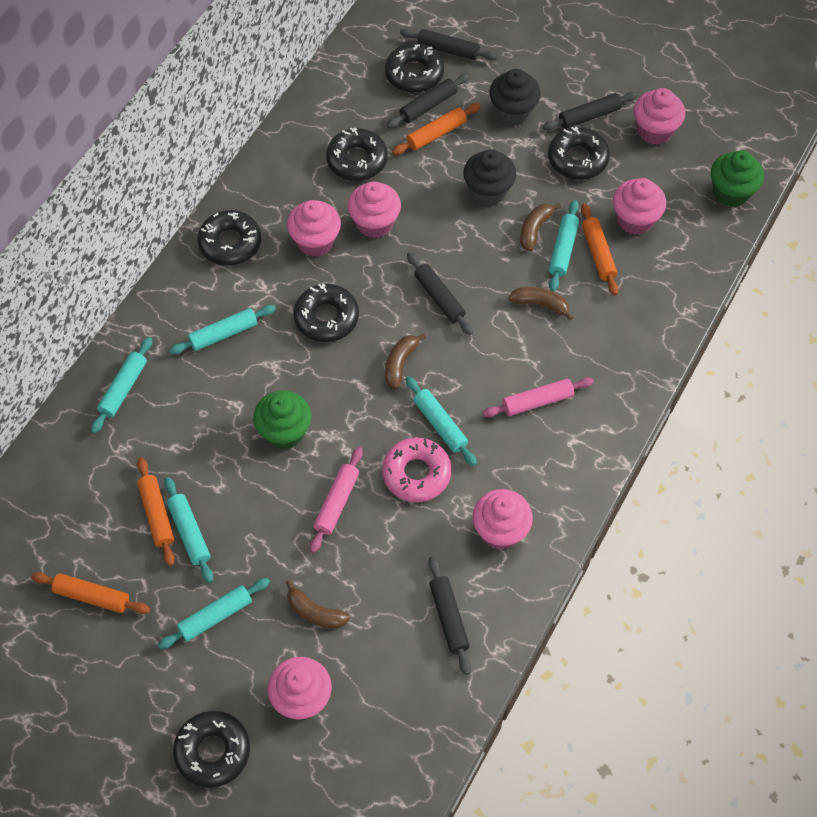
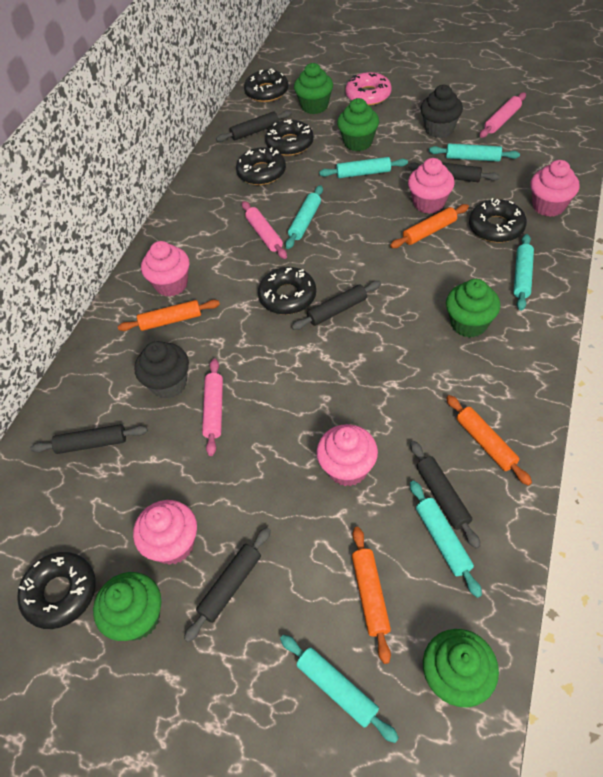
black rolling pin: [386,73,470,128] [400,29,498,61] [407,252,473,335] [428,556,471,675] [543,92,638,130] = 5 -> [30,424,148,454] [184,527,271,642] [216,110,292,142] [292,281,381,330] [408,162,500,182] [410,441,481,549] = 6
brown banana: [286,580,350,628] [385,334,426,389] [509,287,573,321] [520,203,561,251] = 4 -> none = 0
green cupcake: [253,390,312,450] [711,150,764,207] = 2 -> [93,572,161,641] [294,63,333,114] [337,98,379,151] [423,629,499,708] [446,279,500,338] = 5
pink cupcake: [268,657,332,720] [287,200,341,257] [348,181,401,238] [472,489,533,549] [613,178,666,235] [634,88,685,145] = 6 -> [133,500,197,565] [141,241,189,296] [316,424,378,486] [408,158,455,214] [531,160,579,217] = 5
pink rolling pin: [310,447,363,553] [483,377,594,417] = 2 -> [202,359,223,456] [242,201,287,259] [480,93,526,138] = 3

